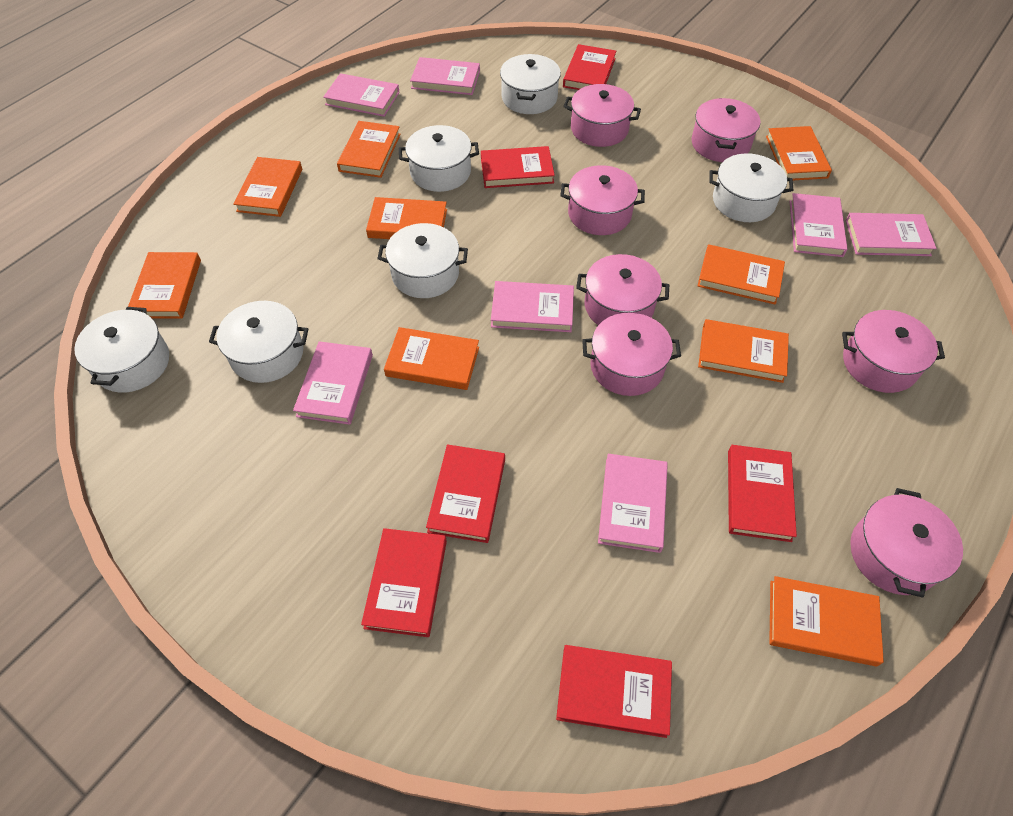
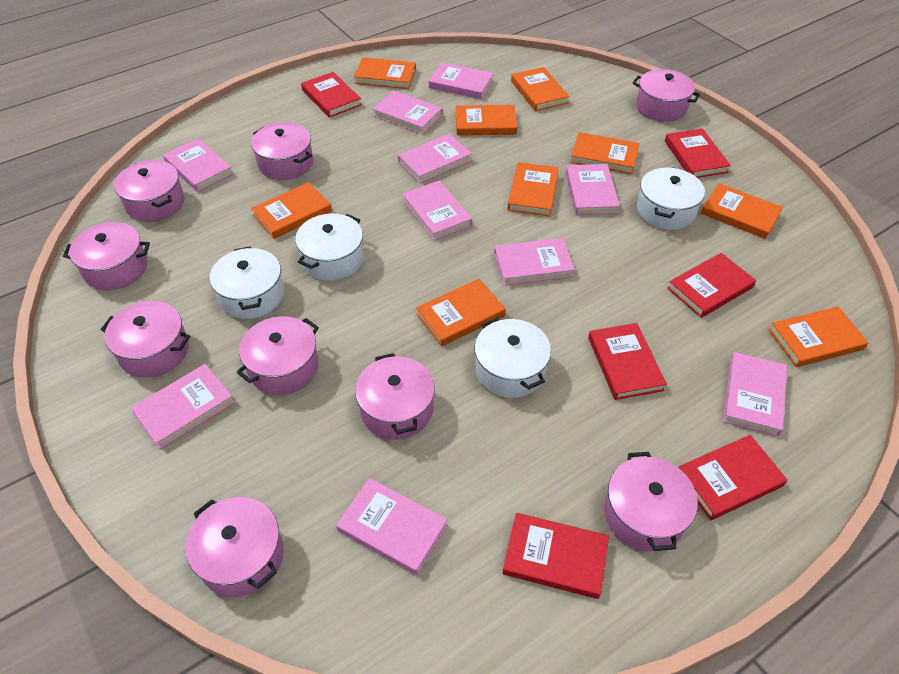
pink book: [293,341,373,425] [323,73,400,117] [410,57,480,95] [491,281,574,332] [598,454,668,553] [789,193,848,257] [846,213,937,256] = 7 -> [131,364,235,449] [163,138,233,192] [336,478,447,575] [373,91,443,134] [398,133,472,183] [403,180,472,240] [429,62,494,99] [494,238,575,286] [566,164,620,215] [723,352,787,436] = 10
pink pot: [560,165,645,235] [563,84,641,147] [576,254,669,325] [582,313,681,396] [691,98,760,162] [842,310,945,393] [850,488,963,598] = 7 -> [63,222,150,290] [101,301,190,378] [114,160,184,222] [185,497,284,597] [237,316,319,395] [251,122,313,180] [355,353,435,439] [604,452,698,552] [633,69,700,122] = 9
white pot: [74,307,169,393] [209,301,308,383] [377,223,468,298] [399,125,479,192] [500,54,561,114] [709,153,793,222] = 6 -> [210,246,284,319] [295,214,364,281] [475,317,551,398] [637,167,705,230] = 4

